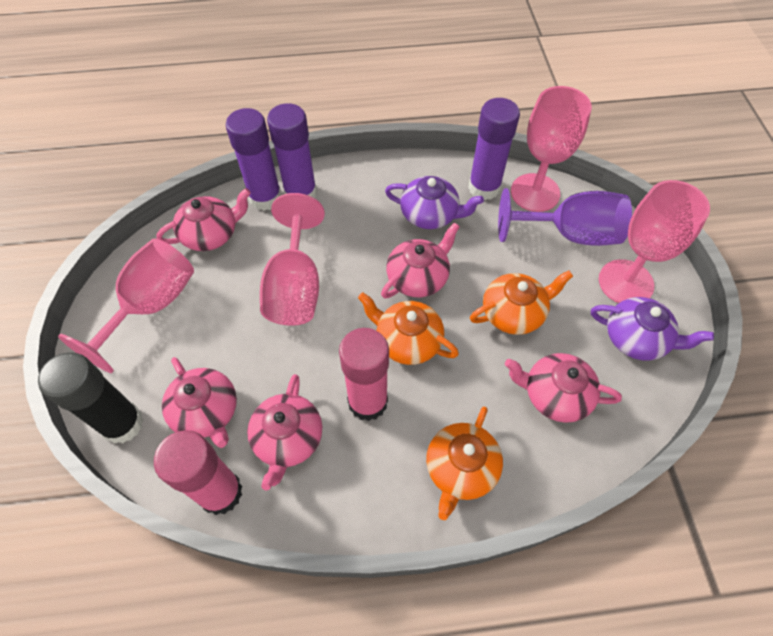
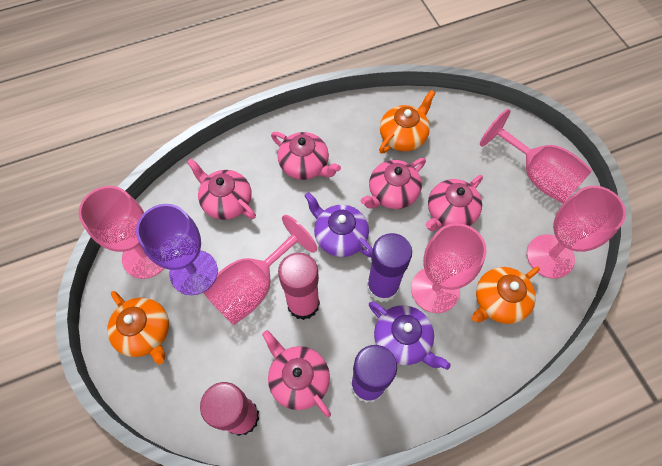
black glue stick: [38,352,144,444] = 1 -> none = 0
pink goblet: [58,238,194,373] [260,193,325,326] [511,86,592,212] [599,180,710,303] = 4 -> [79,186,164,279] [202,215,317,325] [411,223,487,313] [480,109,593,204] [527,186,626,279] = 5
purple glue stick: [226,108,281,211] [267,103,317,198] [468,98,520,200] = 3 -> [351,345,397,403] [367,233,412,302] = 2

